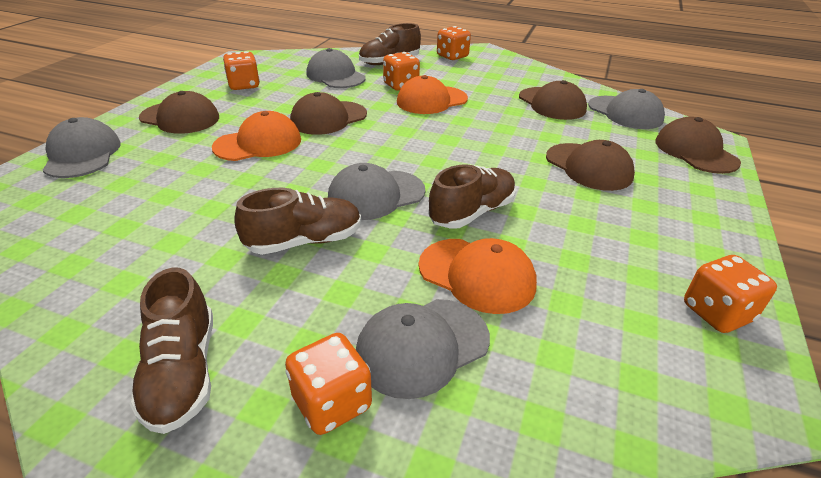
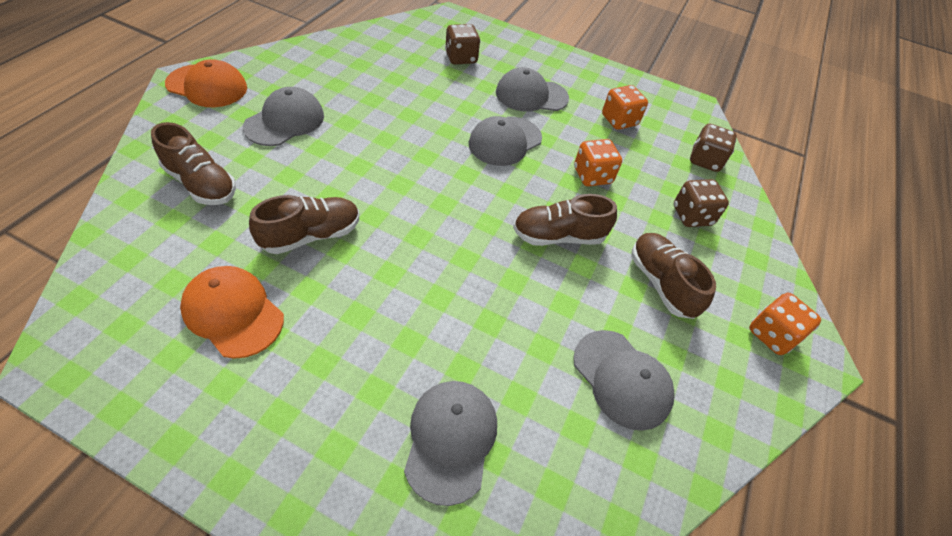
brown cap: [139,91,219,134] [290,92,367,135] [519,80,587,120] [546,140,635,191] [656,117,741,174] = 5 -> none = 0
brown dice: none = 0 -> [445,24,480,65] [674,179,729,227] [690,124,737,172] = 3
orange cap: [212,111,301,161] [397,75,468,114] [419,238,537,314] = 3 -> [165,59,247,107] [180,266,284,359] = 2
orange dice: [223,51,260,90] [285,333,372,435] [383,52,420,91] [437,26,471,60] [684,255,777,333] = 5 -> [574,139,622,186] [602,85,648,130] [749,293,821,355] = 3

